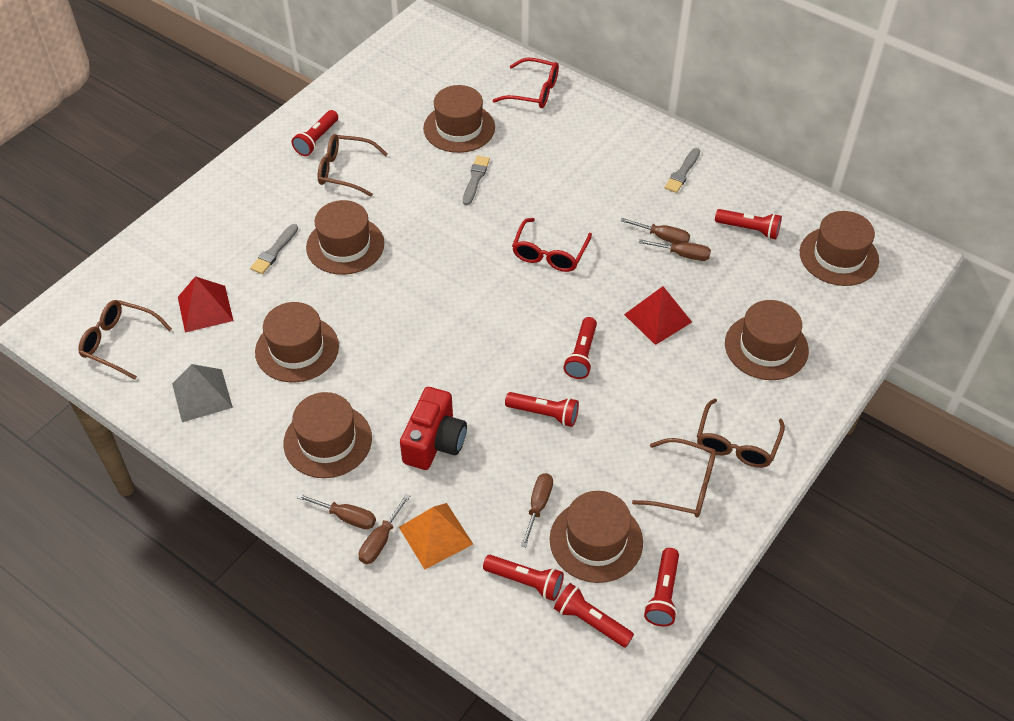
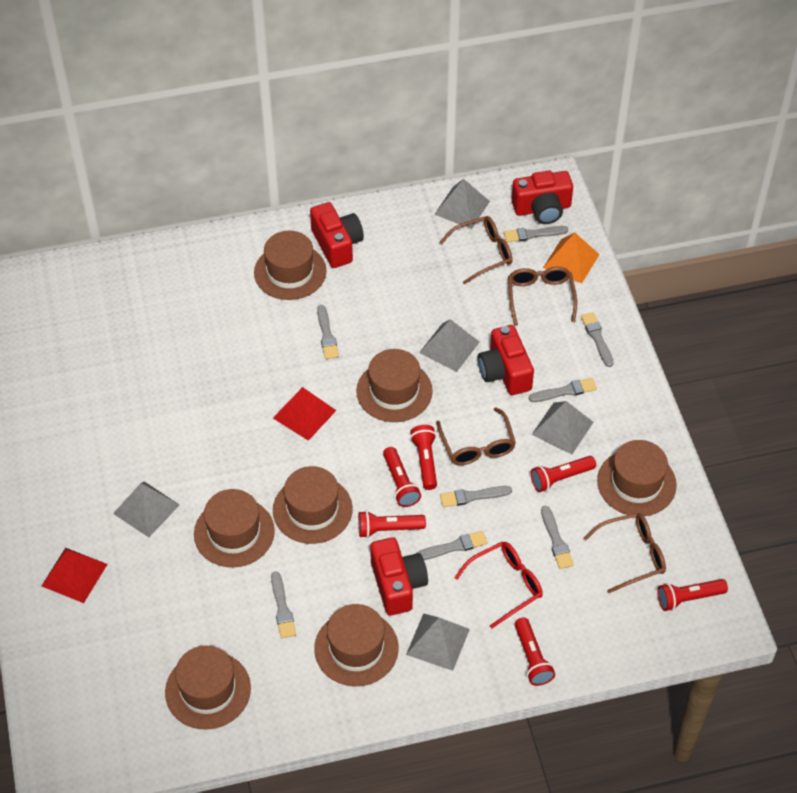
brown screwdriver: [297,493,376,529] [359,494,410,564] [521,473,553,547] [621,218,690,244] [639,239,711,261] = 5 -> none = 0
grey brush: [250,224,298,274] [463,156,490,205] [664,148,700,193] = 3 -> [271,571,296,638] [317,305,339,359] [416,531,487,560] [440,486,512,507] [504,226,568,242] [529,378,597,402] [541,506,574,569] [581,312,614,367] = 8
grey pyramid: [172,364,233,422] = 1 -> [113,482,180,537] [406,613,470,671] [419,319,480,372] [434,179,490,229] [532,401,593,454] = 5
red camera: [400,387,467,470] = 1 -> [310,202,364,268] [370,537,428,616] [478,325,534,395] [511,171,573,224] = 4
red flashlight: [292,110,338,156] [483,555,564,601] [505,392,579,427] [554,583,634,648] [564,317,597,379] [644,548,679,626] [715,209,782,239] = 7 -> [358,511,426,538] [383,447,421,507] [410,425,437,490] [515,617,555,686] [531,456,596,492] [657,579,728,611] = 6
red glasses: [493,58,559,108] [512,218,592,272] = 2 -> [454,542,543,628] = 1

